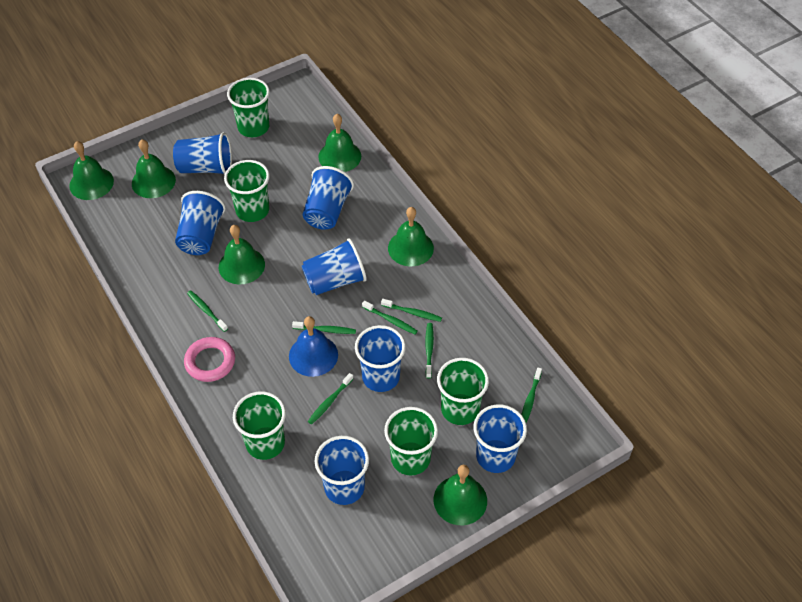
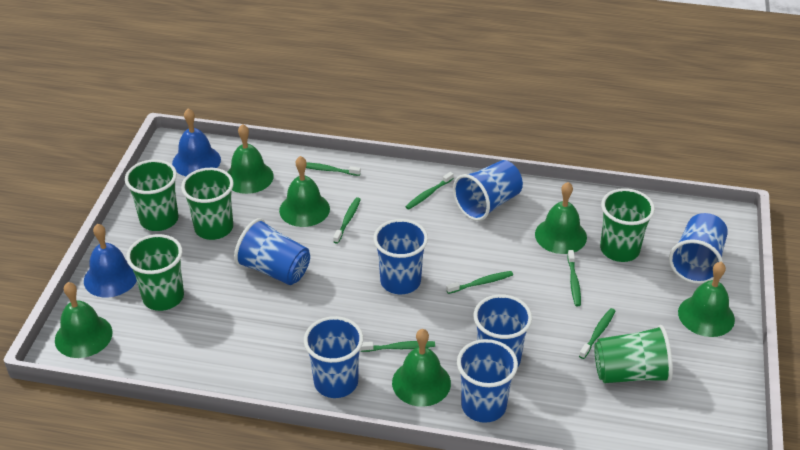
blue bell: [289,316,338,377] = 1 -> [84,224,137,297] [172,108,221,176] = 2
pink ring: [184,337,235,382] = 1 -> none = 0

